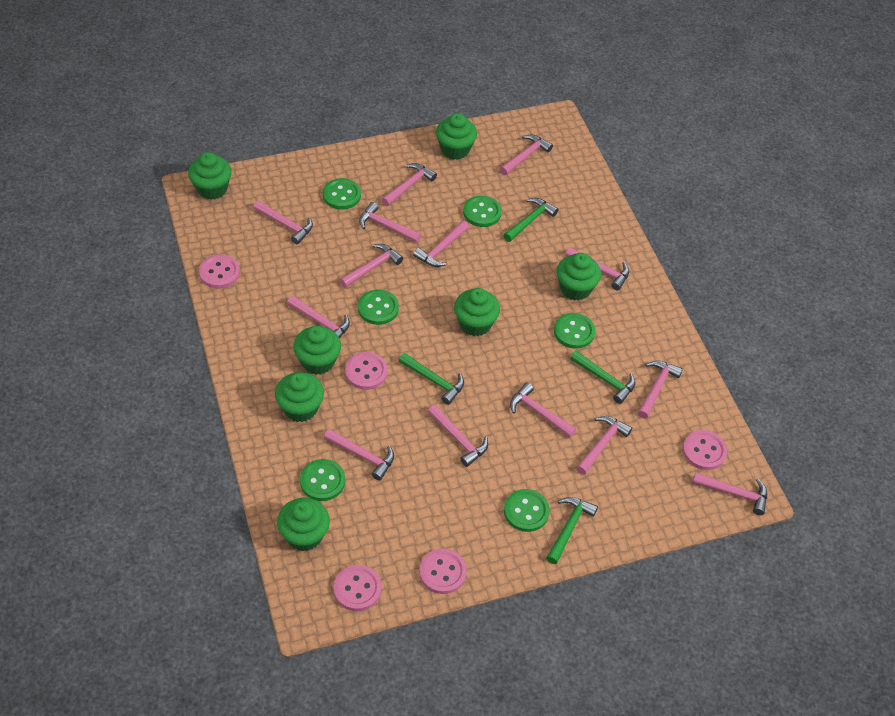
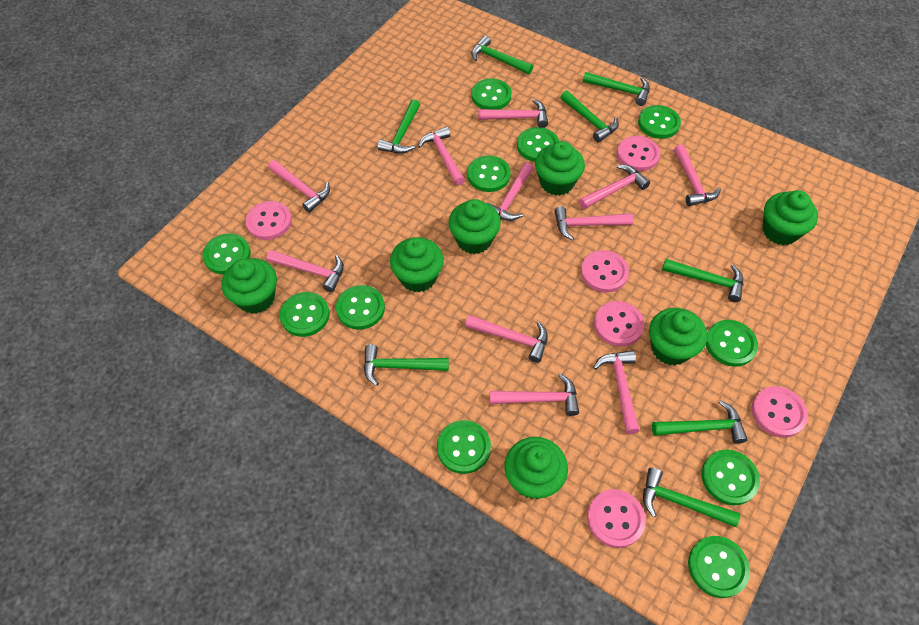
green button: [300,459,345,501] [323,178,361,210] [358,289,399,325] [463,195,502,227] [504,489,550,532] [554,313,595,349] = 6 -> [202,233,251,274] [280,292,329,337] [336,285,385,330] [437,420,491,474] [467,156,511,192] [471,78,512,110] [517,127,559,162] [638,105,681,139] [688,536,750,598] [701,449,760,505] [706,320,758,367] = 11
green hammer: [399,353,464,405] [504,198,558,242] [546,497,598,564] [570,351,636,404] = 4 -> [364,344,449,386] [378,99,420,154] [471,36,533,74] [560,91,619,142] [583,72,650,106] [643,467,740,527] [652,400,748,444] [662,259,743,302] = 8
pink button: [199,254,240,288] [333,565,381,611] [345,352,388,390] [419,548,467,594] [683,430,727,470] = 5 -> [245,201,292,240] [581,250,629,293] [587,489,646,548] [594,301,644,346] [617,136,660,171] [751,386,808,438] = 6
pink hammer: [253,201,313,244] [287,296,350,338] [324,429,394,481] [340,244,403,288] [359,202,421,243] [382,163,437,206] [413,221,469,267] [428,405,488,467] [500,135,553,175] [510,382,577,438] [566,247,629,290] [576,416,632,475] [638,360,683,418] [692,472,767,515] = 14 -> [267,250,344,292] [268,160,330,213] [418,127,465,186] [465,315,548,363] [478,99,548,128] [487,162,534,221] [490,373,579,416] [554,206,633,240] [579,165,650,209] [593,350,640,434] [674,144,721,206] = 11

